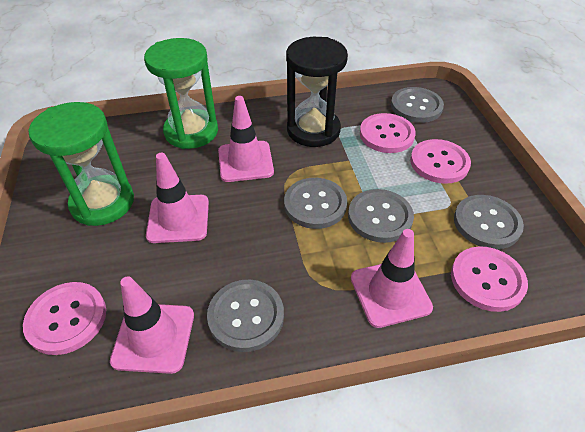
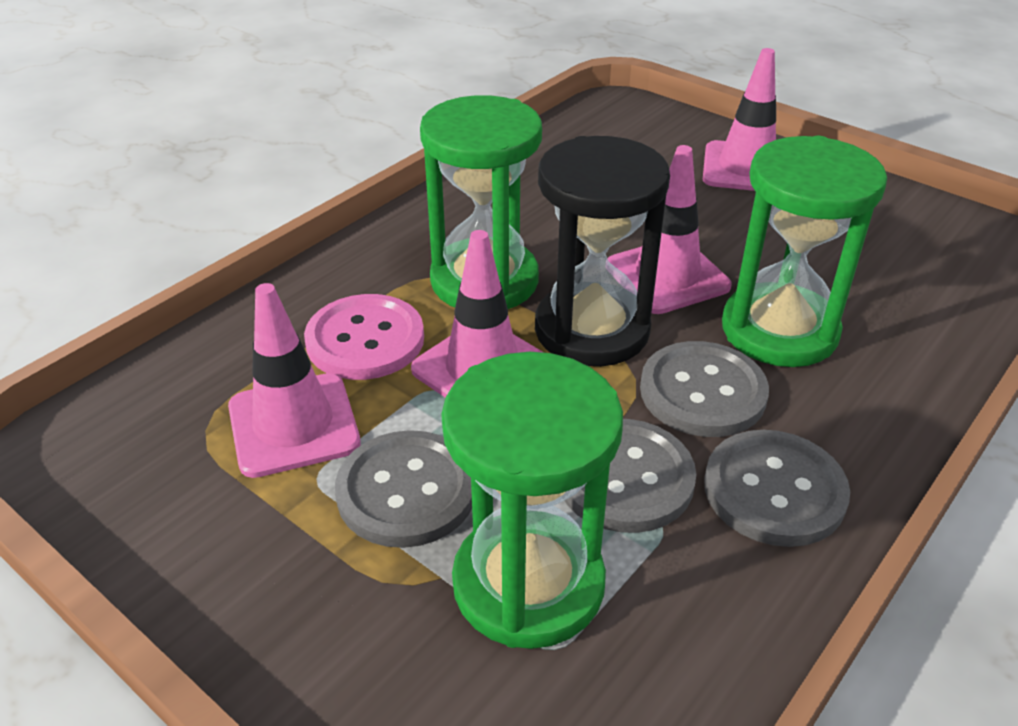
green hourglass: [28,102,134,226] [144,38,218,149] = 2 -> [420,95,542,309] [441,352,623,649] [722,136,887,367] = 3
grey button: [207,280,284,352] [284,178,347,229] [348,189,414,243] [391,87,444,123] [454,195,524,249] = 5 -> [335,430,472,548] [564,419,696,533] [640,341,769,437] [704,430,850,547] = 4
pink button: [23,282,106,355] [360,113,416,153] [410,139,471,184] [451,246,528,312] = 4 -> [304,294,424,380] = 1

